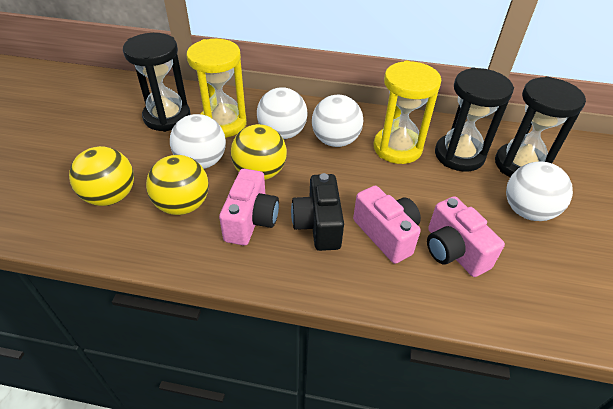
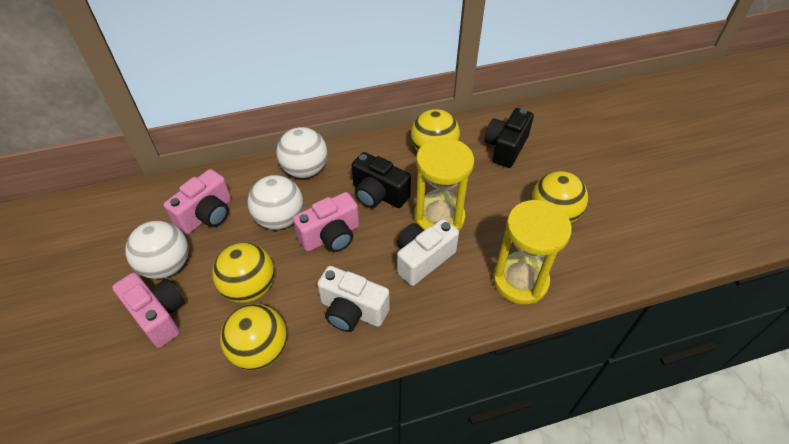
black camera: [291,173,344,251] = 1 -> [352,152,411,208] [484,108,534,168] = 2
black hourglass: [123,33,191,132] [435,67,514,172] [495,77,586,177] = 3 -> none = 0
white ball: [170,114,226,169] [257,87,308,139] [312,95,363,147] [506,161,573,221] = 4 -> [125,221,189,279] [247,175,303,230] [276,127,327,178] = 3
white camera: none = 0 -> [317,266,390,332] [397,219,459,286] = 2
yellow ball: [69,146,134,206] [146,155,209,215] [231,124,287,180] = 3 -> [212,243,274,303] [220,304,287,370] [411,109,460,151] [532,171,588,223] = 4

